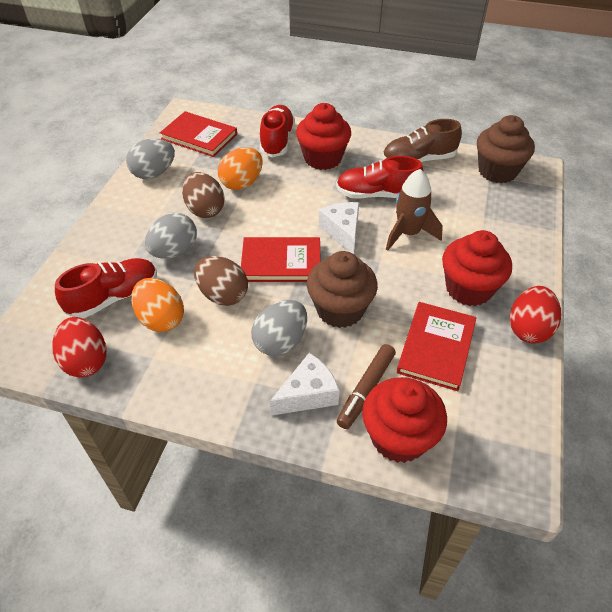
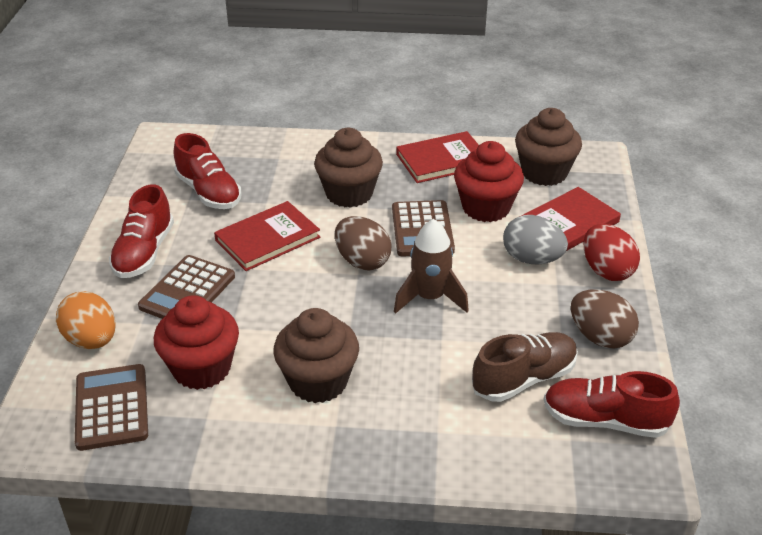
brown calculator: none = 0 -> [75,364,148,451] [138,255,235,319] [392,200,455,257] = 3
brown cupcake: [307,251,378,328] [477,115,535,183] = 2 -> [273,308,359,403] [314,128,383,208] [515,108,582,186] = 3
brown marker: [337,344,396,429] = 1 -> none = 0
grey egg: [126,138,175,179] [145,213,197,259] [251,300,307,356] = 3 -> [503,215,568,264] = 1
orange egg: [131,278,184,332] [218,147,263,190] = 2 -> [56,291,116,349] = 1
red cupcake: [296,103,351,170] [362,377,447,463] [442,230,512,306] = 3 -> [154,295,239,390] [454,141,524,222] = 2
red egg: [52,317,107,378] [510,286,561,344] = 2 -> [584,224,640,281] = 1
white cheese: [270,353,340,416] [319,202,359,254] = 2 -> none = 0

